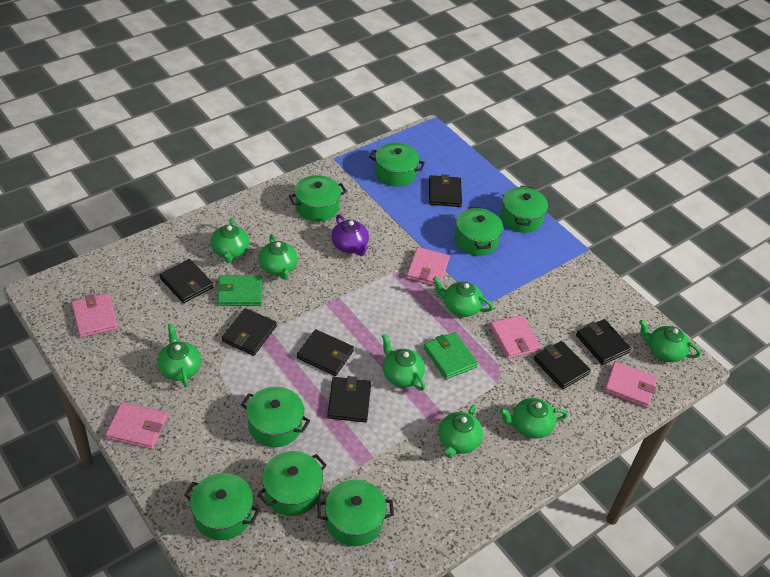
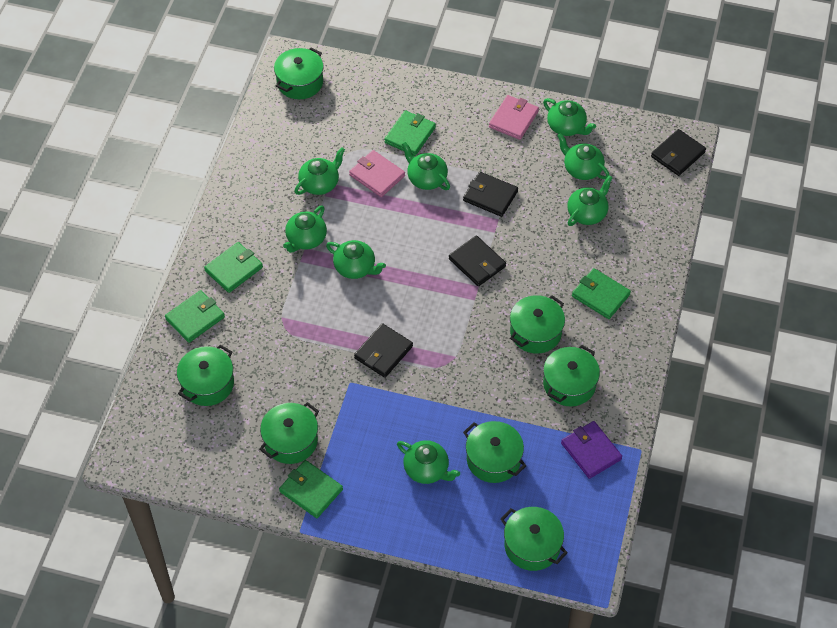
black wallet: [159,259,214,303] [222,308,277,356] [297,329,354,376] [327,376,371,422] [429,174,462,207] [534,341,591,389] [576,319,631,365] = 7 -> [354,323,413,378] [449,236,506,286] [463,172,518,217] [651,129,706,176] = 4
green pot: [184,473,260,540] [241,387,310,447] [258,451,327,516] [289,175,347,222] [317,479,394,546] [369,143,425,187] [455,207,503,256] [500,186,548,233] = 8 -> [177,345,234,406] [259,402,319,464] [274,48,324,99] [463,421,526,483] [500,507,568,571] [510,295,565,354] [543,345,600,406] = 7
green wallet: [217,275,262,306] [424,332,478,379] = 2 -> [165,290,225,343] [204,242,263,293] [279,460,343,518] [384,110,436,156] [572,268,631,319] = 5
pink wallet: [71,293,118,338] [105,402,168,449] [406,247,450,286] [490,315,541,358] [604,362,657,408] = 5 -> [349,150,405,197] [489,95,539,140] = 2
purple teapot: [331,214,369,256] = 1 -> none = 0
purple wallet: none = 0 -> [561,421,622,479] = 1

